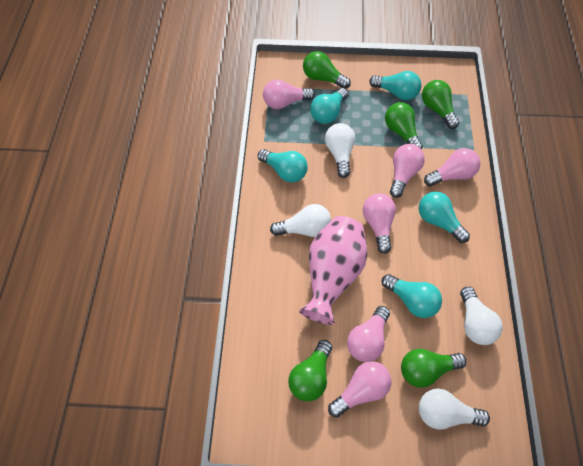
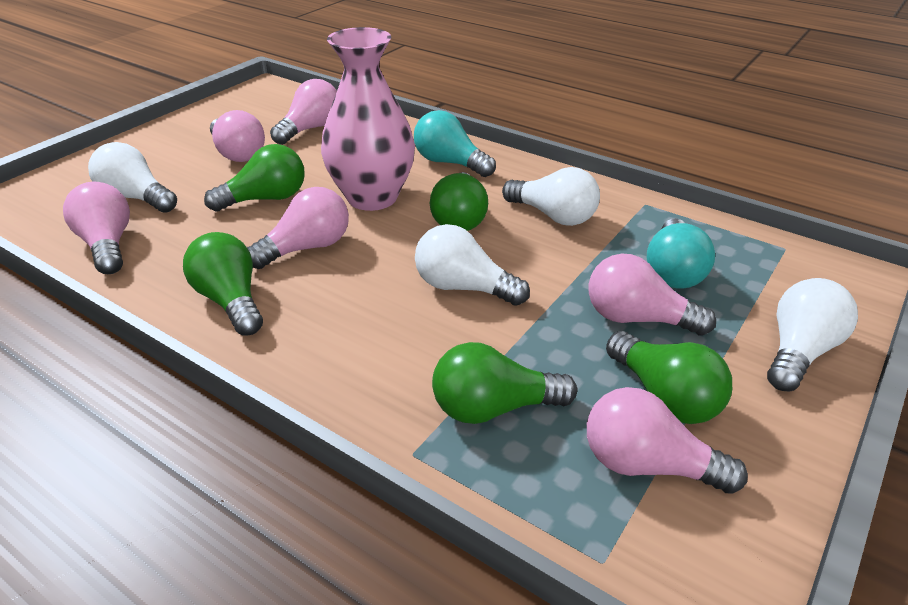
turquoise light bulb: [258,149,308,182] [310,88,348,124] [369,71,421,100] [382,274,442,318] [419,192,470,243] = 5 -> [414,110,496,177] [647,218,715,289] = 2

